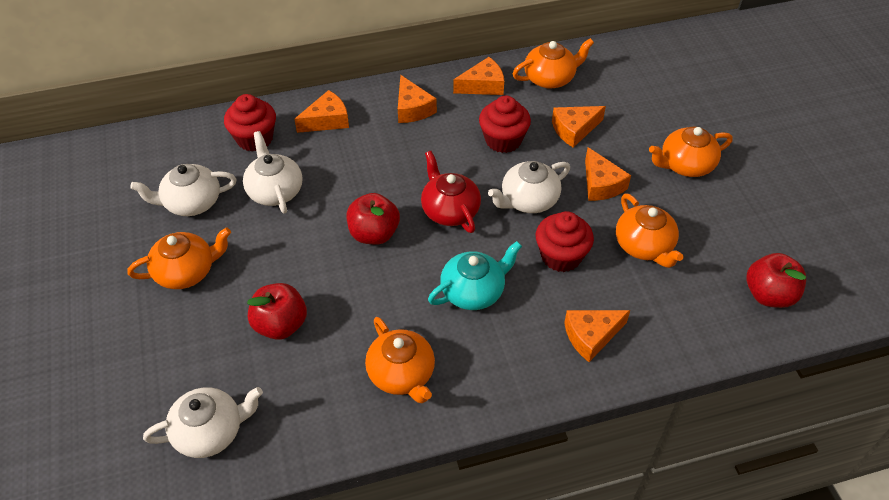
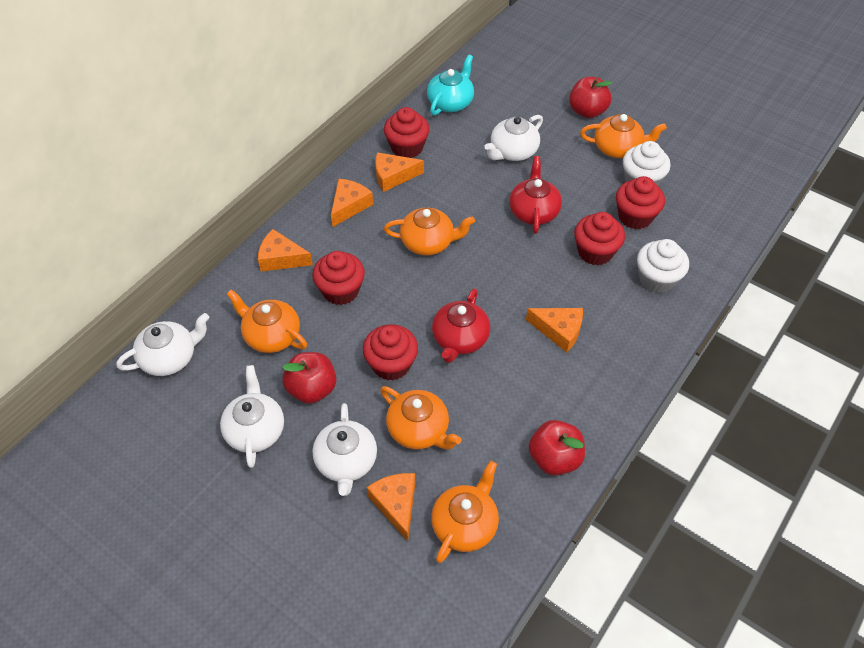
orange cheese: [294,90,349,133] [398,75,437,123] [453,57,504,95] [552,106,606,148] [564,310,630,362] [585,147,631,201] = 6 -> [258,229,313,272] [331,179,373,227] [367,473,415,541] [375,152,424,192] [526,308,583,352] = 5
red cupcake: [224,94,276,152] [479,95,531,153] [536,211,594,272] = 3 -> [312,251,365,305] [363,324,418,381] [384,107,429,158] [574,212,625,266] [616,176,665,229] = 5
red teapot: [421,151,481,233] = 1 -> [432,288,490,363] [509,156,562,234] = 2
white cupcake: none = 0 -> [623,141,671,186] [637,239,689,293] = 2

